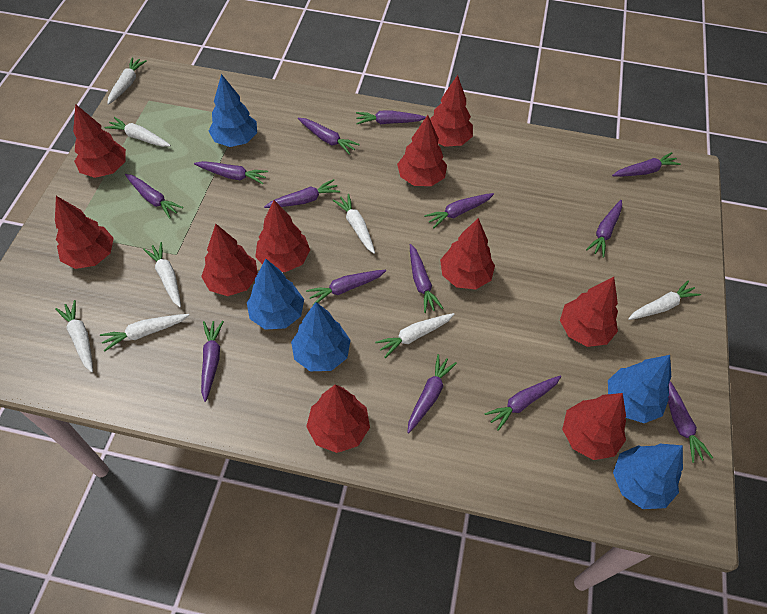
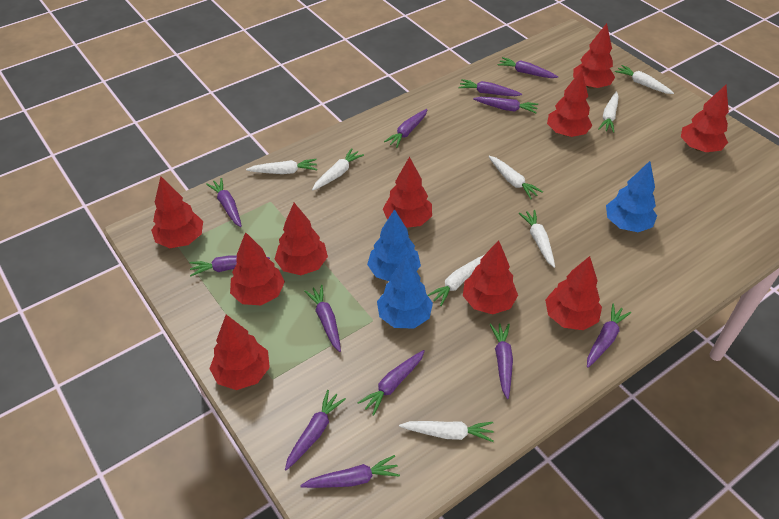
blue tree: [209,74,257,147] [247,259,304,330] [291,302,351,371] [608,355,671,423] [613,444,683,509] = 5 -> [367,209,421,281] [377,255,433,329] [606,161,657,232] = 3
purple carrot: [125,174,183,219] [194,161,268,184] [201,321,224,402] [264,179,340,208] [298,118,360,155] [306,270,386,305] [356,110,426,124] [407,354,457,433] [410,244,443,313] [424,193,494,228] [484,375,561,431] [586,200,622,258] [612,152,681,177] [668,382,713,463] = 14 -> [190,255,270,276] [206,178,242,227] [285,390,346,471] [300,455,400,488] [304,285,341,352] [358,350,425,416] [384,109,428,148] [458,79,522,96] [473,97,538,113] [490,323,513,399] [498,57,558,78] [587,304,631,368] = 12

